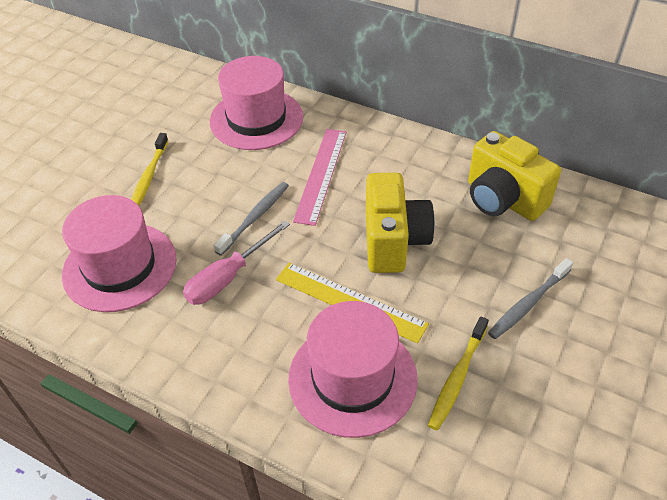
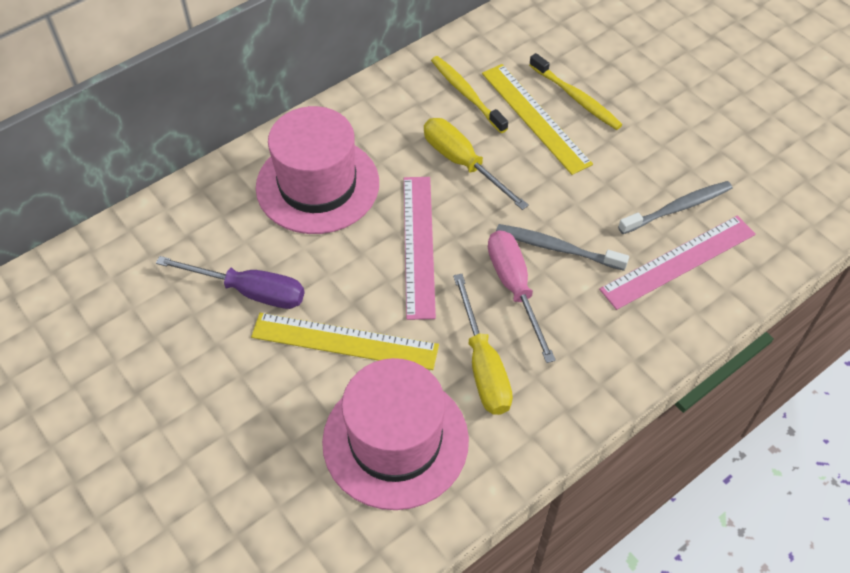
pink hat: [62,195,177,312] [210,56,303,150] [288,301,418,438] = 3 -> [256,106,379,234] [322,358,469,510] = 2
pink ruler: [293,129,347,226] = 1 -> [404,177,436,320] [599,215,756,310] = 2
purple screwdriver: none = 0 -> [156,256,305,309] = 1
yellow camera: [366,173,435,273] [468,131,561,221] = 2 -> none = 0
yellow ruler: [276,263,429,344] = 1 -> [251,313,439,370] [482,64,593,175] = 2
yellow screwdriver: none = 0 -> [424,118,529,210] [453,274,513,415] = 2

